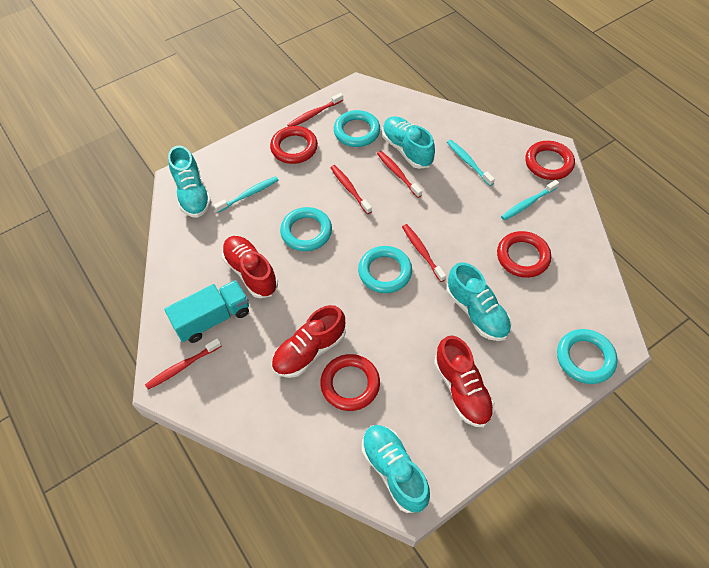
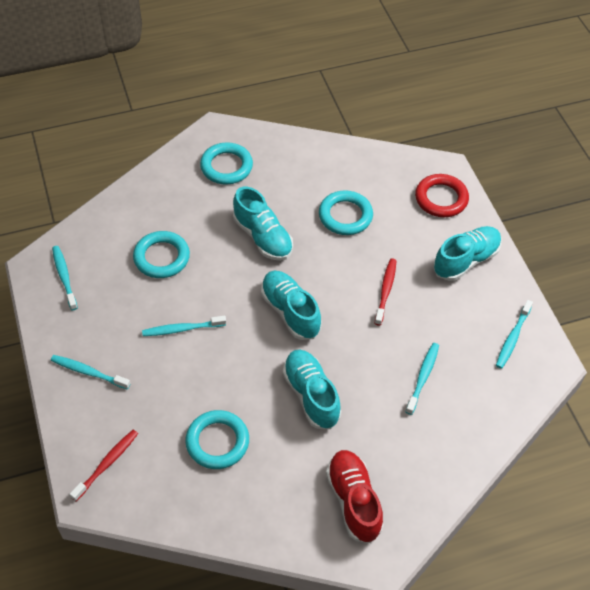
red ring: [270,126,318,164] [320,354,380,411] [497,231,551,278] [525,141,575,180] = 4 -> [415,174,469,217] = 1
red shoe: [222,236,278,298] [271,305,346,378] [434,335,495,427] = 3 -> [326,450,384,543] = 1
red toothbrush: [145,338,222,390] [287,93,343,127] [330,165,372,214] [377,151,422,198] [402,224,446,282] = 5 -> [69,430,138,501] [374,258,397,326] = 2
turquoise toothbrush: [214,176,278,213] [447,140,495,186] [501,180,559,221] = 3 -> [51,355,130,390] [52,246,78,310] [142,316,226,336] [406,343,439,415] [496,300,533,369] = 5
turquoise truck: [164,280,249,343] = 1 -> none = 0

